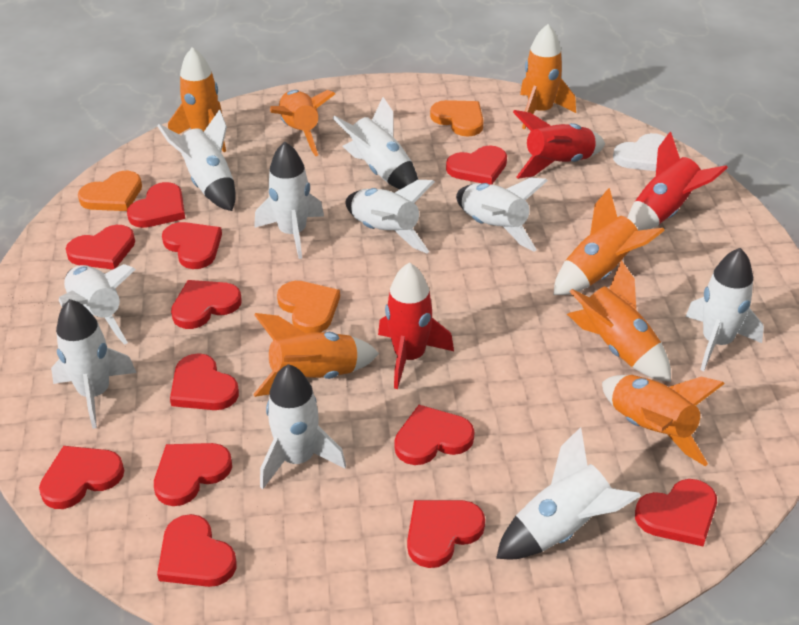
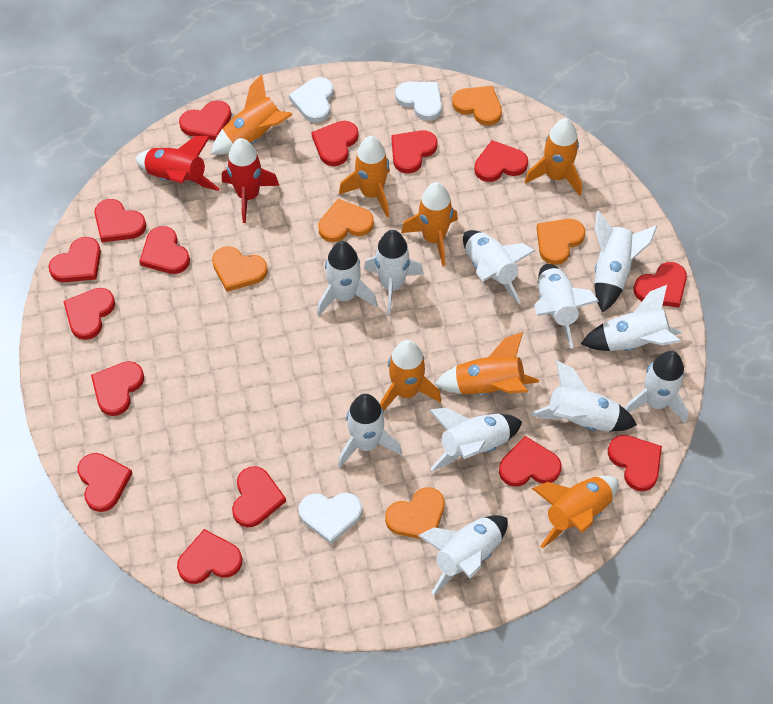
orange heart: [78,171,142,211] [277,281,340,333] [430,100,484,137] = 3 -> [212,246,268,292] [318,199,374,242] [385,487,445,539] [452,86,502,125] [537,219,585,265] = 5
red heart: [39,446,124,509] [66,225,135,270] [127,182,185,228] [154,443,232,506] [157,514,236,587] [162,222,222,269] [170,353,239,410] [171,280,242,329] [394,405,474,465] [407,500,485,568] [446,146,507,185] [635,479,717,546] = 12 -> [48,237,101,282] [63,288,115,340] [78,453,133,512] [91,361,144,416] [94,199,146,242] [139,226,190,274] [177,529,242,584] [179,100,231,140] [232,466,286,527] [311,121,358,166] [392,130,437,174] [474,140,528,182] [499,436,561,487] [608,435,662,491] [633,262,687,308] = 15
red rocket: [378,262,454,389] [513,110,605,179] [628,132,728,231] = 3 -> [135,136,220,191] [222,138,279,223] = 2
white heart: [613,133,666,171] = 1 -> [289,77,334,123] [298,492,362,544] [395,82,442,121] = 3
white rocket: [51,299,136,429] [59,264,136,345] [157,109,236,211] [254,141,324,259] [260,364,346,489] [333,97,418,190] [346,180,435,253] [456,177,548,252] [496,427,641,559] [686,248,764,371] = 10 -> [317,241,378,316] [338,394,402,467] [364,230,424,314] [417,515,508,595] [429,408,522,471] [463,230,535,304] [530,360,637,432] [534,264,599,349] [581,285,682,351] [594,211,657,313] [625,351,688,424] = 11

